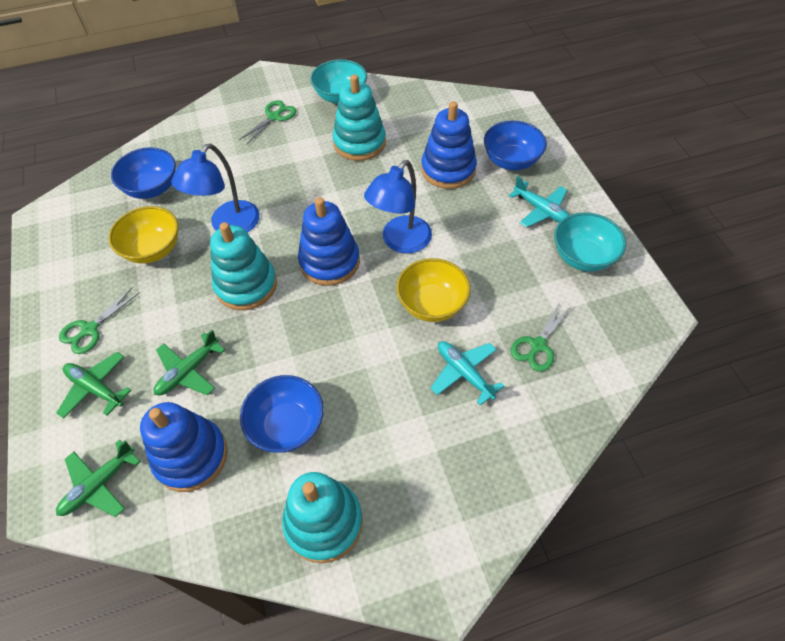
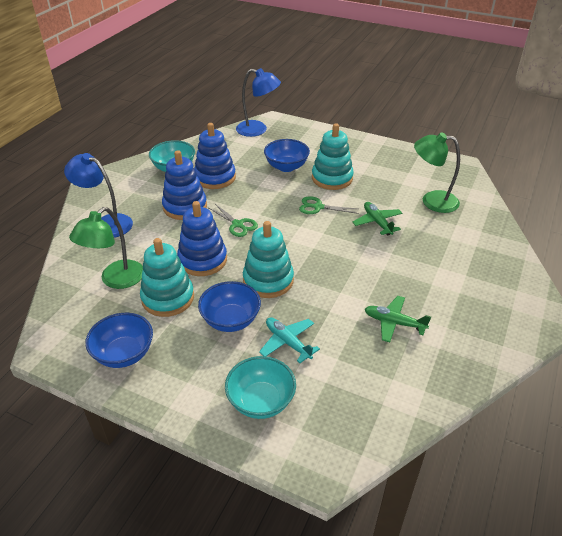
green lamp: none = 0 -> [69,207,143,289] [414,132,460,213] = 2
green plane: [56,352,131,418] [56,440,141,517] [154,330,225,395] = 3 -> [353,202,402,235] [365,296,431,342] = 2
green scissors: [59,288,139,354] [239,100,296,144] [511,302,572,372] = 3 -> [209,204,258,237] [299,196,358,214] = 2
turquoise plane: [431,341,504,406] [509,176,569,227] = 2 -> [259,317,320,363] = 1
yellow bowl: [108,206,178,264] [396,258,470,322] = 2 -> none = 0

